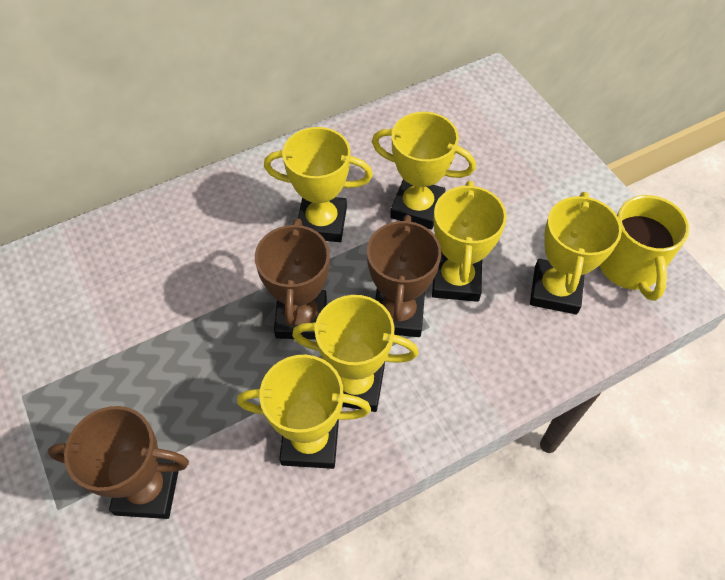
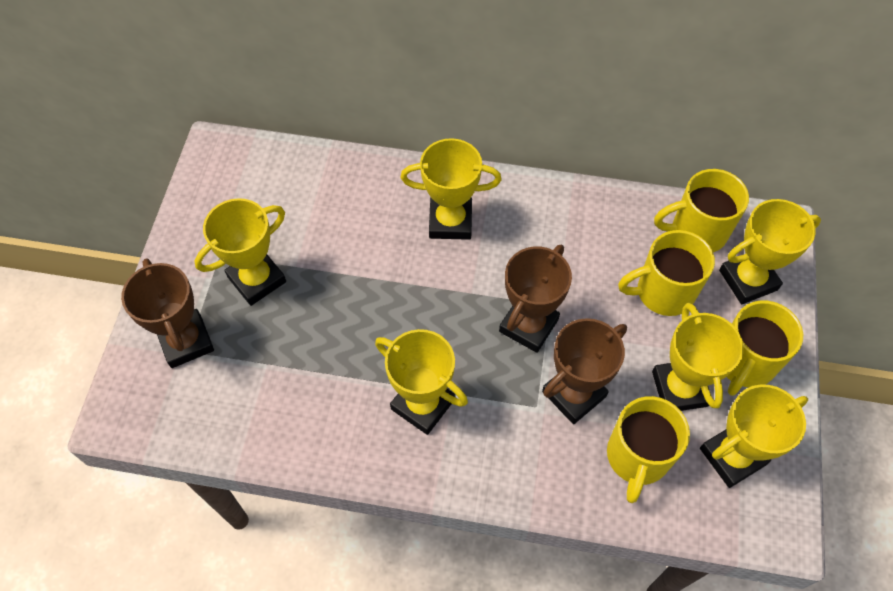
yellow mug: [599,195,689,301] = 1 -> [607,396,690,503] [618,230,715,316] [654,169,749,252] [727,300,803,396] = 4

